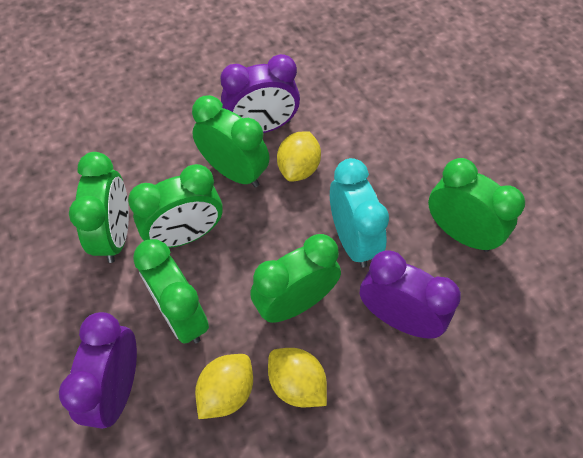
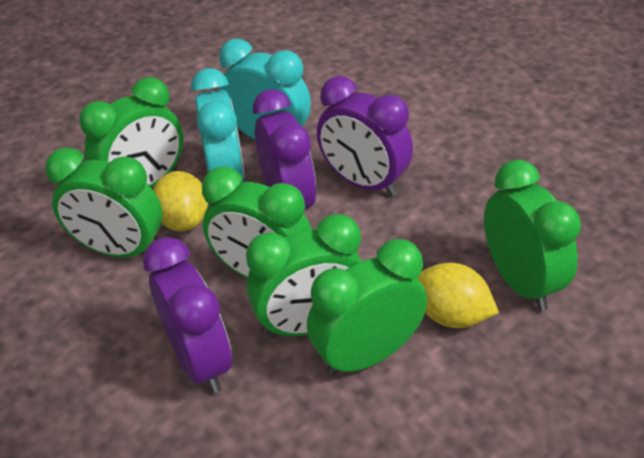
turquoise clock: [330,158,389,267] = 1 -> [191,68,244,182] [219,39,311,139] = 2
yellow lemon: [195,354,253,419] [268,348,327,407] [277,131,321,182] = 3 -> [153,171,208,231] [417,263,499,328] = 2

